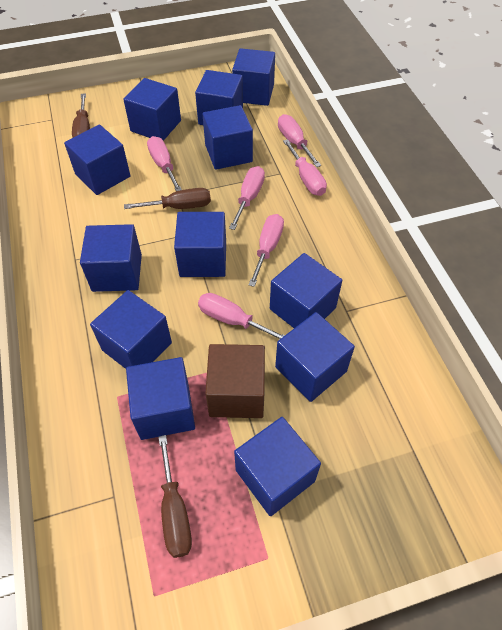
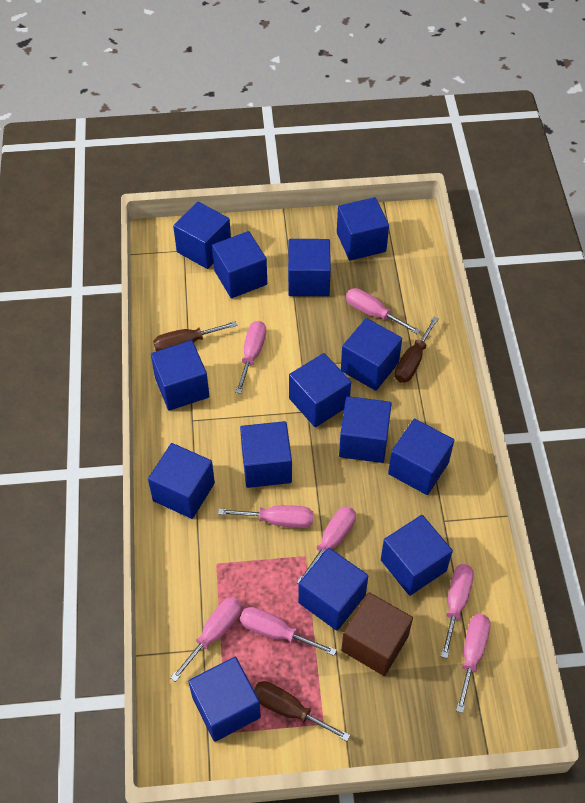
blue cube: [64,125,130,195] [80,224,142,292] [90,290,172,369] [123,78,181,141] [126,357,195,440] [174,212,226,277] [195,70,243,125] [203,105,253,170] [232,48,275,106] [234,417,321,516] [270,253,342,328] [275,312,355,402] = 12 -> [148,443,215,519] [151,340,209,411] [173,202,231,269] [188,657,261,742] [212,231,267,298] [240,421,292,488] [288,239,331,296] [289,353,351,427] [298,548,368,631] [337,197,389,261] [339,396,392,463] [341,318,402,391] [381,515,453,596] [388,419,454,495] = 14
pink screwdriver: [147,136,182,191] [198,293,285,340] [229,166,265,230] [248,214,284,287] [278,114,321,167] [283,139,327,196] = 6 -> [170,597,242,682] [218,505,313,528] [235,321,266,394] [240,607,337,656] [297,506,356,584] [346,288,420,335] [441,564,474,658] [456,614,490,713] = 8

